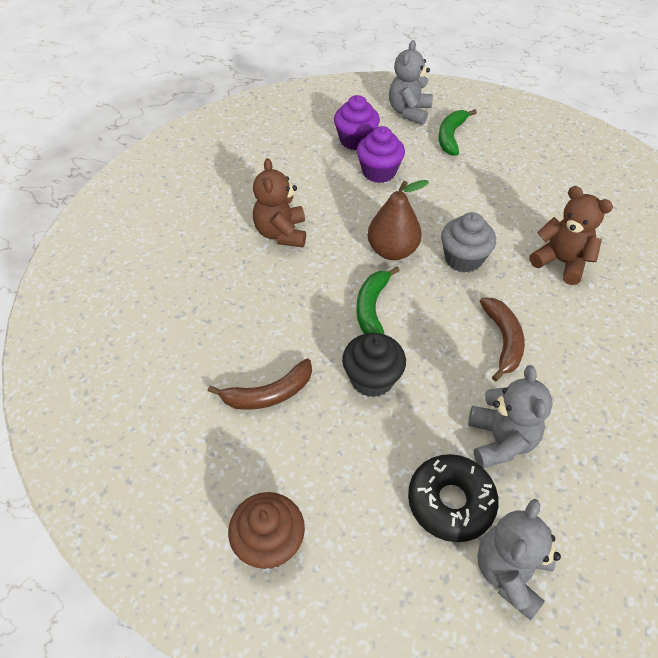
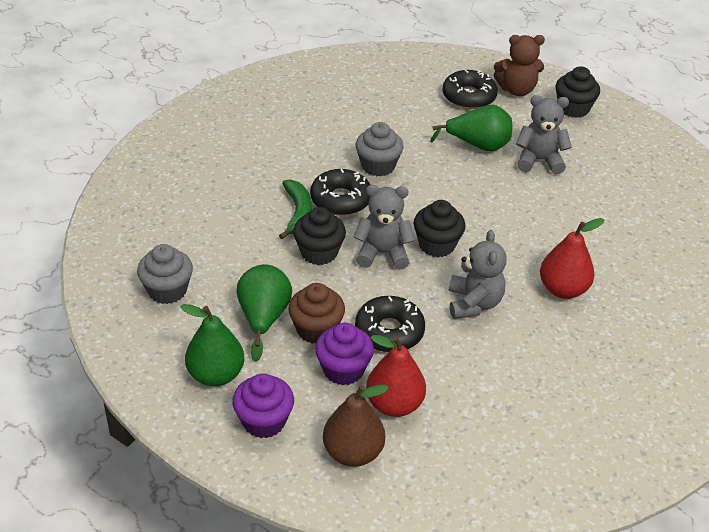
black cupcake: [342,333,406,397] = 1 -> [293,207,346,265] [414,200,466,257] [556,66,600,118] = 3
black donut: [408,454,499,542] = 1 -> [310,169,370,216] [355,296,425,352] [442,70,498,109] = 3
brown banana: [208,358,312,410] [480,298,525,381] = 2 -> none = 0
brown teddy bear: [253,158,306,247] [529,186,613,285] = 2 -> [494,35,545,96] = 1
green banana: [357,267,400,335] [438,110,477,156] = 2 -> [279,180,312,239] = 1
green pear: none = 0 -> [180,304,244,386] [237,264,292,362] [430,105,512,152] = 3
grey cupcake: [441,212,496,273] = 1 -> [137,244,193,304] [356,122,403,176] = 2
red pear: none = 0 -> [366,335,426,417] [540,218,605,299] = 2

